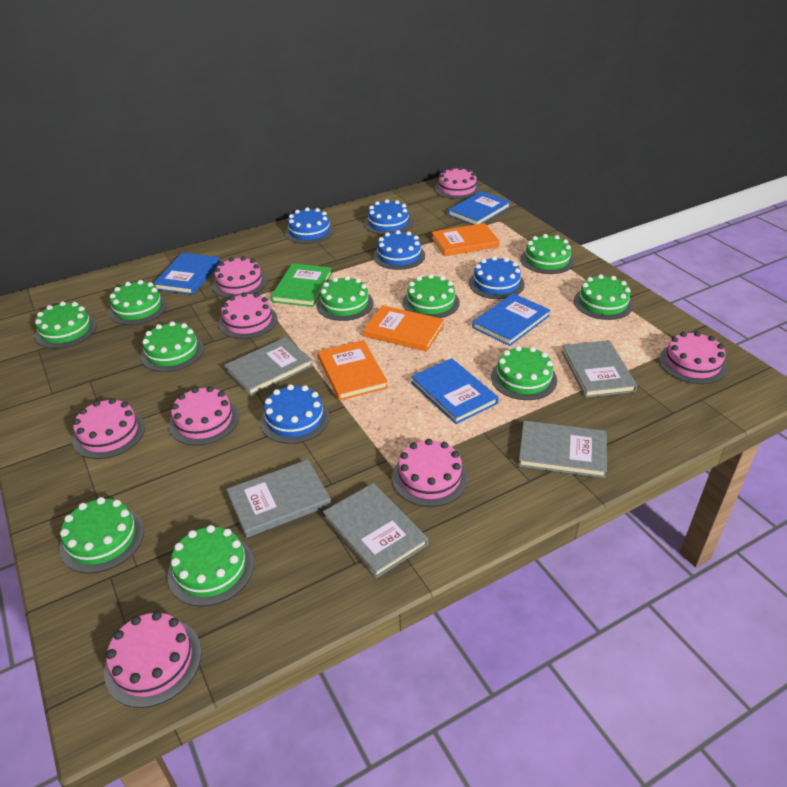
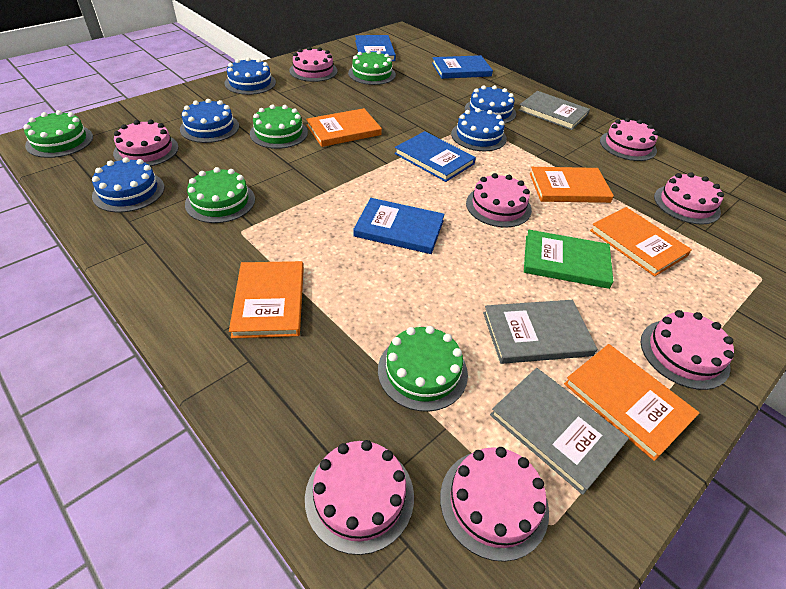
green cake: [35,301,97,349] [59,497,144,573] [108,280,167,325] [141,321,204,372] [168,525,254,607] [316,276,373,321] [402,274,460,318] [491,346,557,400] [520,234,574,274] [574,274,633,320] = 10 -> [24,110,93,158] [185,167,255,223] [250,104,308,149] [348,50,396,85] [378,326,468,412] = 5
grey book: [224,337,313,396] [226,460,331,538] [323,483,428,578] [518,421,607,478] [561,340,637,398] = 5 -> [483,300,597,364] [490,368,629,495] [518,91,590,130] = 3
orange book: [318,340,388,401] [363,305,444,352] [431,223,500,256] = 3 -> [229,261,304,338] [306,108,382,147] [530,167,614,203] [564,344,699,461] [590,207,692,277] = 5

